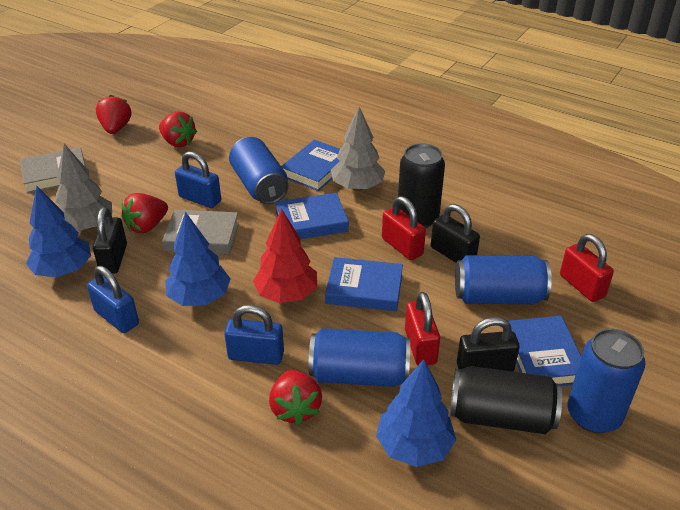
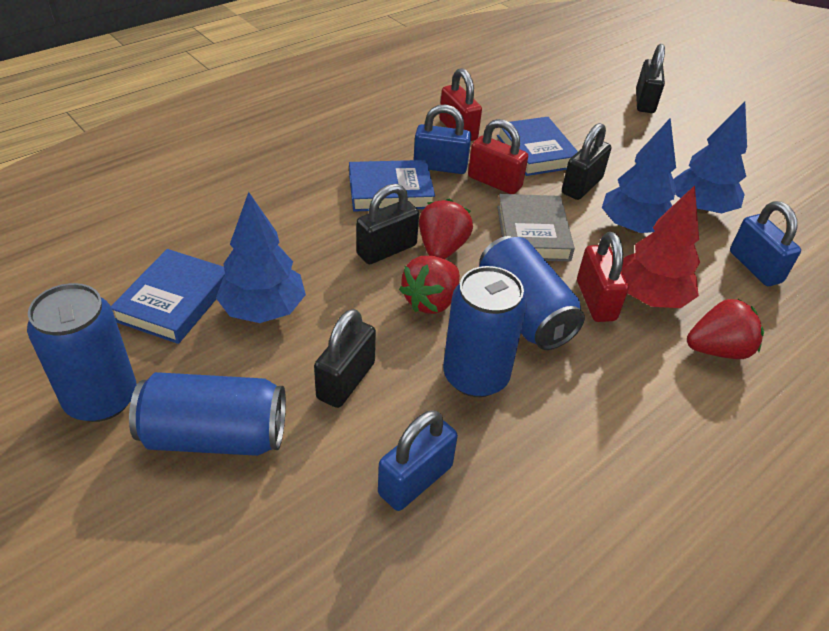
black can: [398,143,445,228] [450,366,562,434] = 2 -> none = 0
black padlock: [93,207,127,274] [431,204,480,263] [457,317,520,372] = 3 -> [314,309,376,408] [356,184,419,264] [562,123,611,200] [636,44,665,113] = 4
blue book: [275,193,349,239] [281,140,340,191] [325,257,403,311] [508,316,581,386] = 4 -> [111,249,225,344] [349,160,435,212] [497,117,578,176] = 3
grey book: [20,147,86,193] [162,209,239,254] = 2 -> [497,194,575,262] = 1
grey tree: [56,144,112,231] [331,107,385,191] = 2 -> none = 0
red strawberry: [96,95,131,134] [121,193,168,233] [159,111,197,147] [269,370,322,425] = 4 -> [399,256,460,314] [419,199,473,259] [687,299,764,359] = 3

